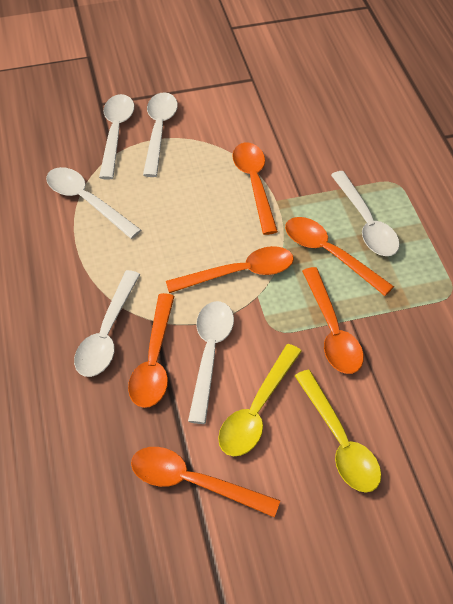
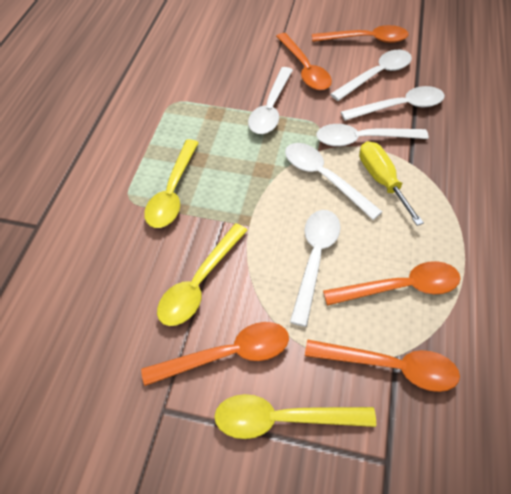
orange spoon: [128,293,174,408] [131,447,280,518] [166,246,294,293] [232,143,278,235] [285,217,394,296] [302,267,364,374] = 6 -> [141,322,289,386] [276,33,332,90] [305,340,460,392] [312,25,409,43] [323,261,461,306] = 5
yellow screwdriver: none = 0 -> [359,141,424,226] = 1
yellow spoon: [218,344,302,456] [295,370,381,493] = 2 -> [144,139,199,228] [157,223,248,326] [214,394,376,439] = 3

